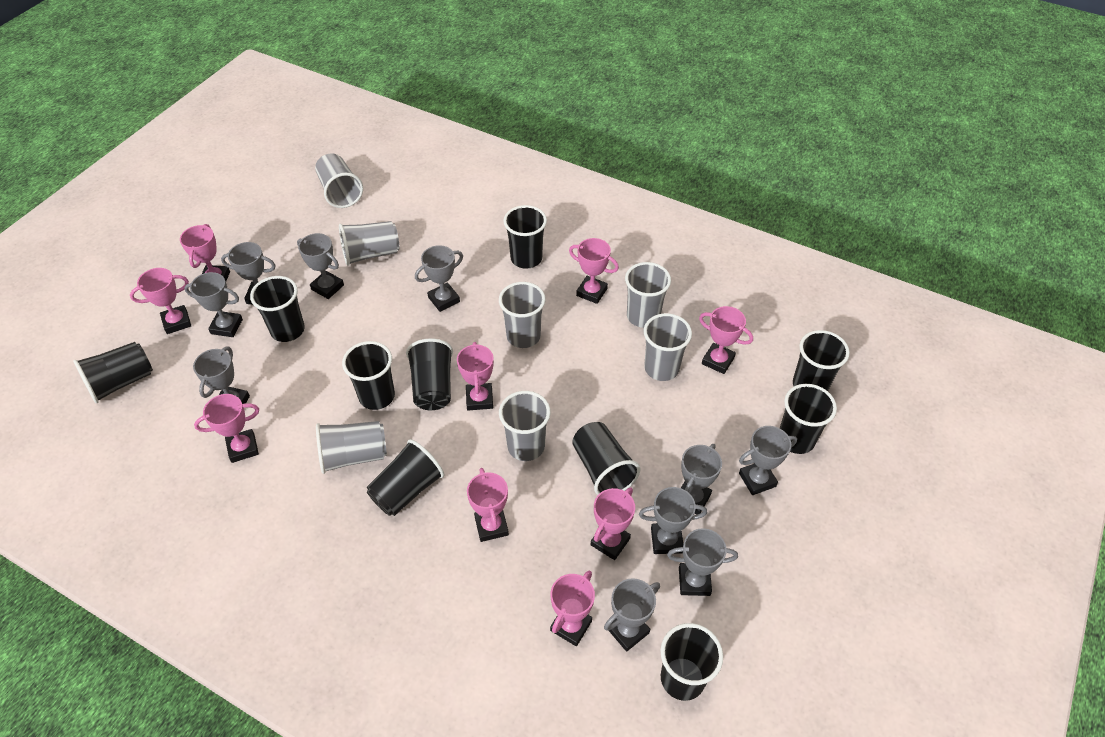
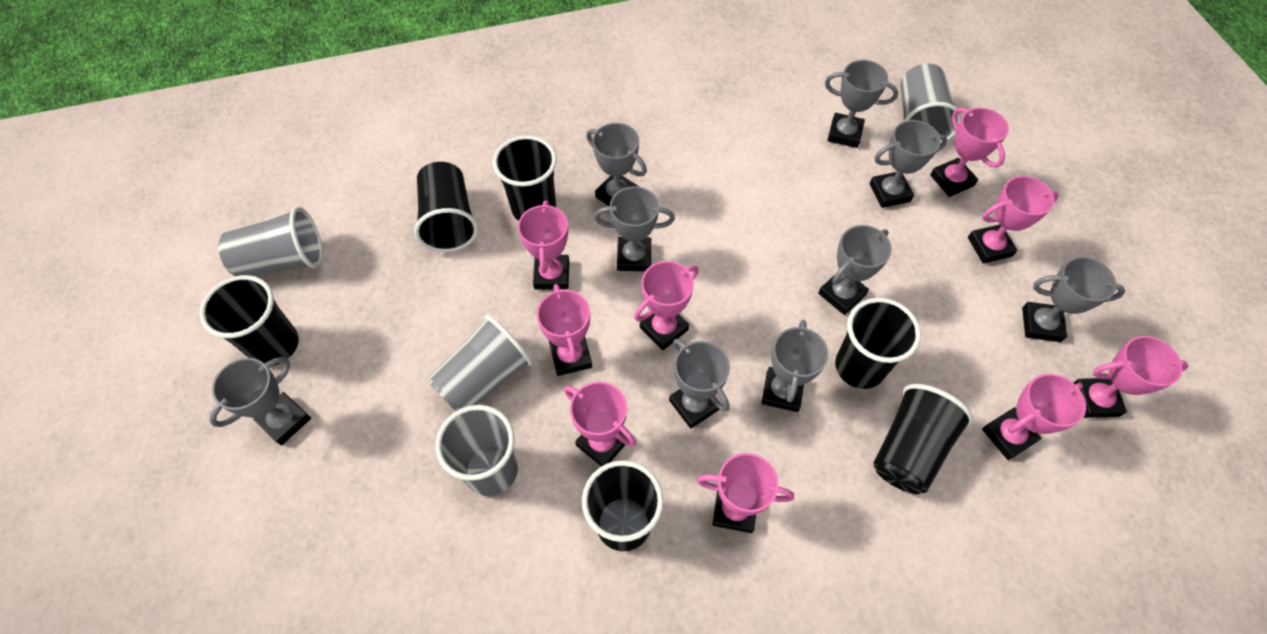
black cup: [73,342,153,403] [250,276,305,342] [342,341,395,410] [367,439,444,516] [406,338,453,410] [503,205,547,269] [572,422,641,495] [660,623,723,701] [780,384,837,454] [793,330,850,391] = 10 -> [200,275,299,366] [414,162,478,252] [493,136,557,221] [582,460,664,551] [835,298,921,389] [873,384,974,494] = 6
grey cup: [315,153,363,208] [316,421,387,474] [339,221,399,266] [499,282,546,348] [499,391,551,461] [625,262,671,328] [644,313,692,381] = 7 -> [218,207,323,276] [429,315,533,411] [436,405,518,496] [900,64,962,144] = 4
grey trophy: [184,272,243,337] [193,347,250,404] [221,242,276,304] [297,233,344,299] [415,245,463,312] [604,578,660,652] [639,487,707,554] [667,528,738,596] [681,444,722,515] [739,426,797,495] = 10 -> [209,357,311,445] [586,123,647,206] [594,186,675,271] [669,339,730,429] [762,320,828,412] [818,225,892,315] [825,60,898,148] [869,120,948,208] [1022,257,1125,342] = 9

